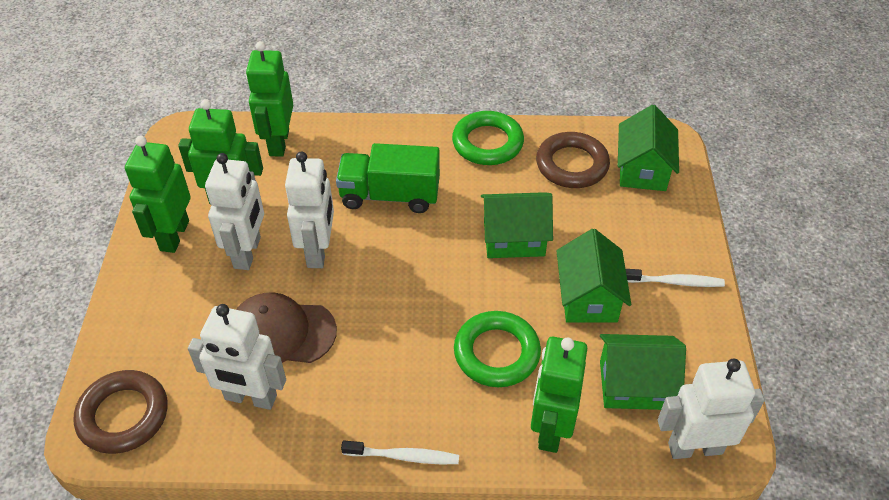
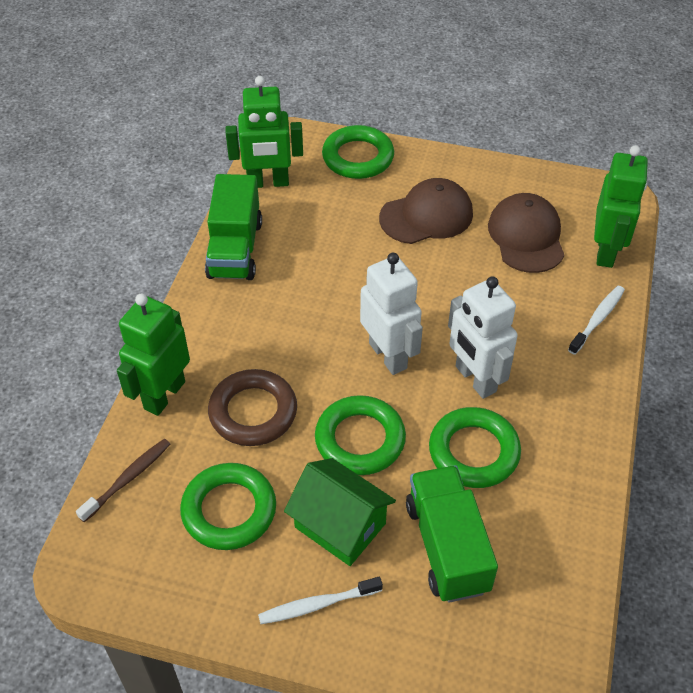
brown cap: [236,292,337,363] = 1 -> [379,178,473,244] [488,193,564,273] = 2
brown ring: [74,370,168,454] [536,132,610,188] = 2 -> [208,369,297,446] = 1
brown toothbrush: none = 0 -> [76,439,171,522] = 1
green house: [481,192,553,258] [557,229,631,323] [600,334,686,410] [618,105,679,191] = 4 -> [284,458,396,566] = 1
green ring: [452,111,524,165] [454,311,541,387] = 2 -> [180,463,276,550] [315,395,406,475] [322,125,394,179] [429,407,521,488] = 4
green robot: [125,136,191,253] [178,99,263,204] [246,41,293,157] [531,337,587,453] = 4 -> [117,294,190,416] [225,76,303,188] [594,145,648,268] = 3
green truck: [336,143,440,213] = 1 -> [205,174,262,280] [406,465,498,603] = 2
white robot: [188,304,286,410] [205,153,264,270] [285,151,334,268] [658,359,765,459] = 4 -> [360,253,423,375] [448,276,518,399] = 2

